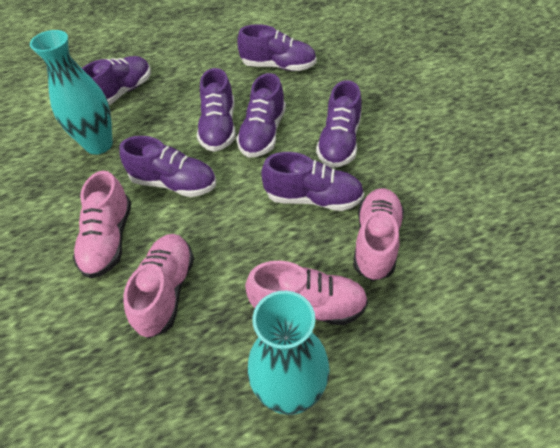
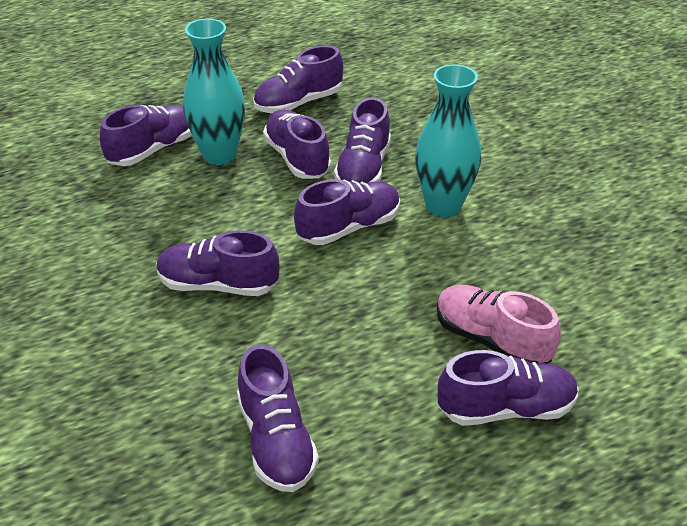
pink shoe: [73,171,131,279] [123,234,194,338] [245,261,368,325] [353,188,404,281] = 4 -> [437,285,561,363] = 1
purple shoe: [82,56,151,105] [119,136,216,197] [197,68,236,152] [236,73,286,158] [237,24,317,71] [261,152,364,211] [316,80,362,168] = 7 -> [100,105,192,166] [157,230,279,296] [237,344,319,492] [253,45,343,113] [263,110,331,179] [294,179,400,245] [334,97,391,183] [438,350,579,426] = 8

